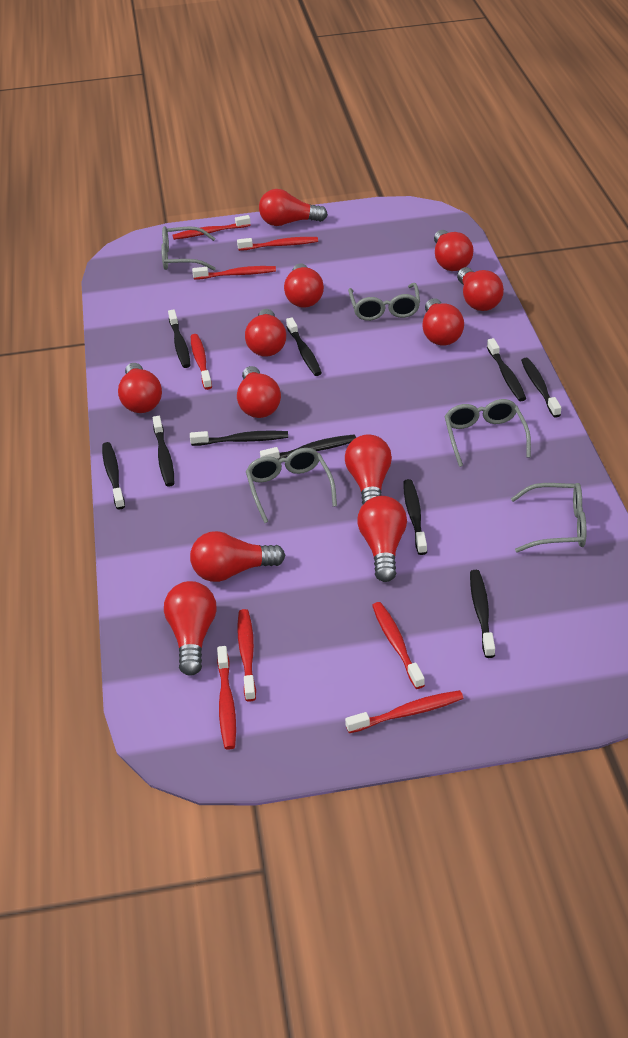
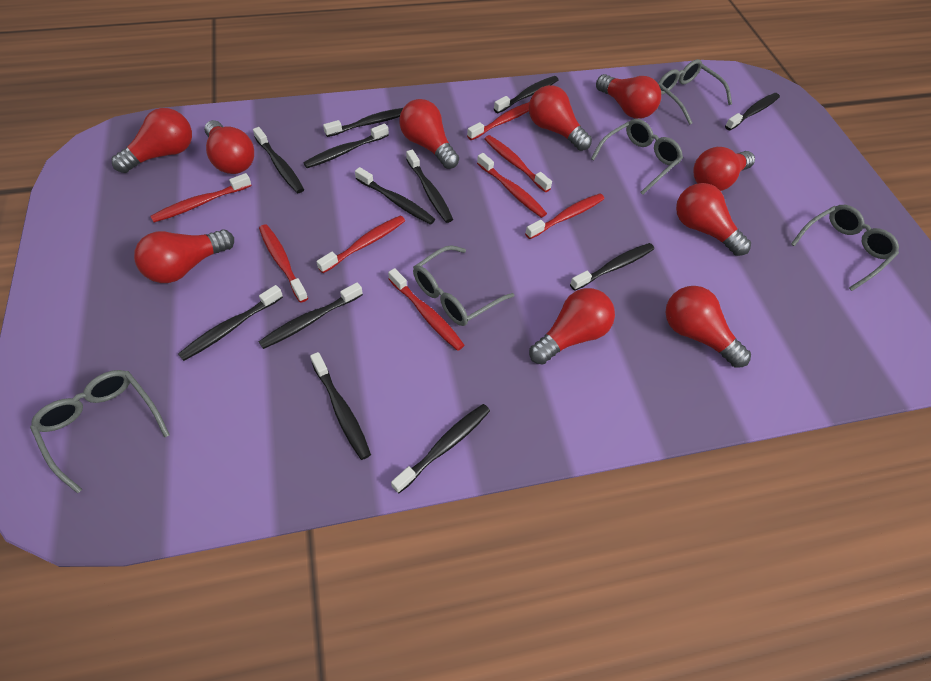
black toothbrush: [102,442,125,510] [153,416,174,487] [168,309,190,368] [190,430,288,446] [260,435,356,460] [286,318,322,376] [403,479,427,555] [470,570,495,658] [487,338,526,401] [521,358,561,418] = 10 -> [178,285,283,361] [253,127,304,193] [259,282,363,349] [303,123,389,168] [310,352,371,460] [323,108,403,137] [355,167,435,225] [391,404,490,494] [406,150,453,223] [494,76,559,113] [570,243,654,291] [725,93,780,130] = 12
red light bulb: [118,363,162,413] [164,581,217,676] [190,531,285,582] [237,366,281,418] [245,309,286,357] [259,189,328,226] [284,263,324,308] [345,434,392,504] [358,496,407,582] [422,298,464,346] [434,230,473,271] [457,267,504,311] = 12 -> [112,108,192,173] [134,229,234,283] [204,120,254,174] [400,99,459,169] [529,85,592,151] [529,288,615,365] [596,74,661,119] [665,286,751,368] [676,183,751,256] [693,147,755,191] = 10

